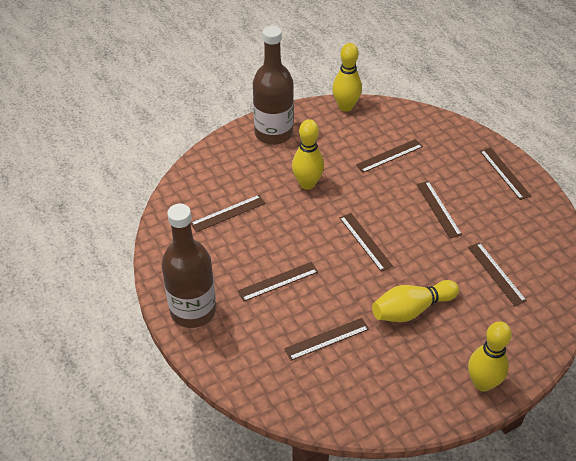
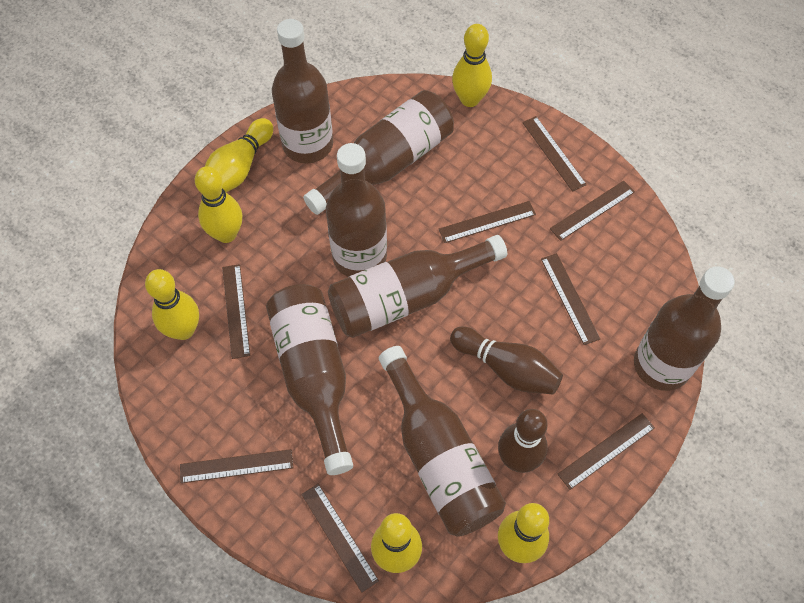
brown bottle: [162,204,216,328] [253,26,294,145] = 2 -> [266,284,353,475] [272,19,333,164] [303,90,454,215] [326,143,387,277] [328,235,507,338] [379,346,506,537] [634,266,735,391] = 7
brown bowling pin: none = 0 -> [450,326,563,394] [498,409,548,473] = 2
yellow bowling pin: [292,119,324,190] [332,43,362,112] [372,280,459,322] [468,321,512,392] = 4 -> [145,269,199,340] [195,166,242,243] [205,118,273,192] [371,513,422,573] [452,24,492,107] [498,503,549,563] = 6

